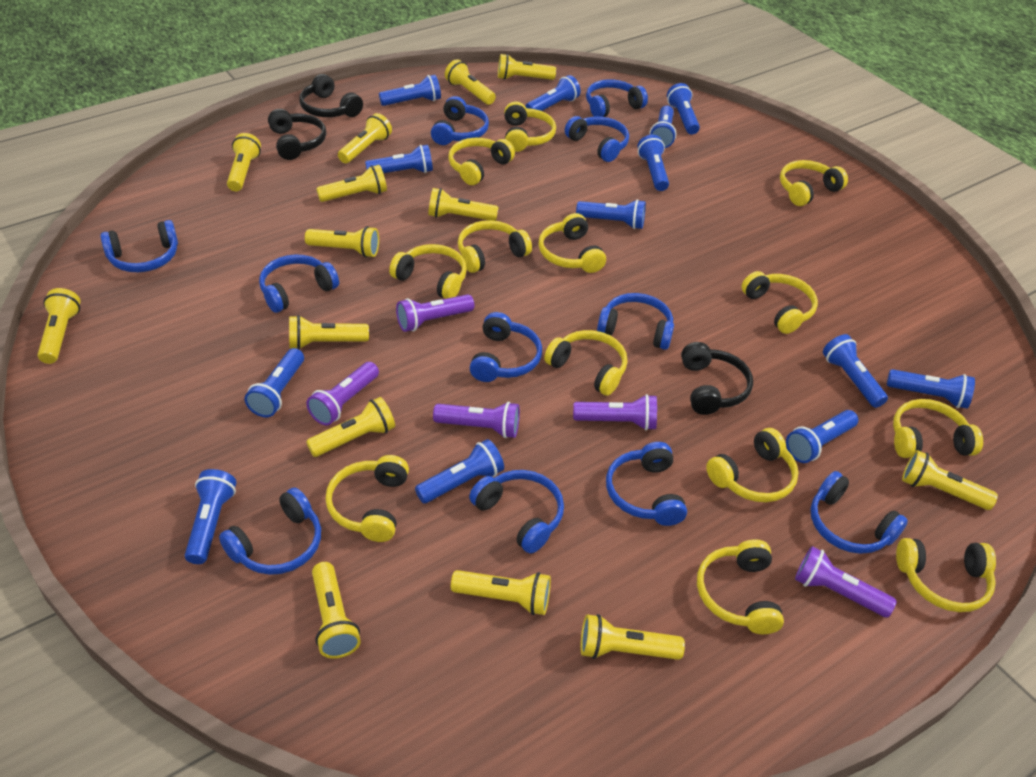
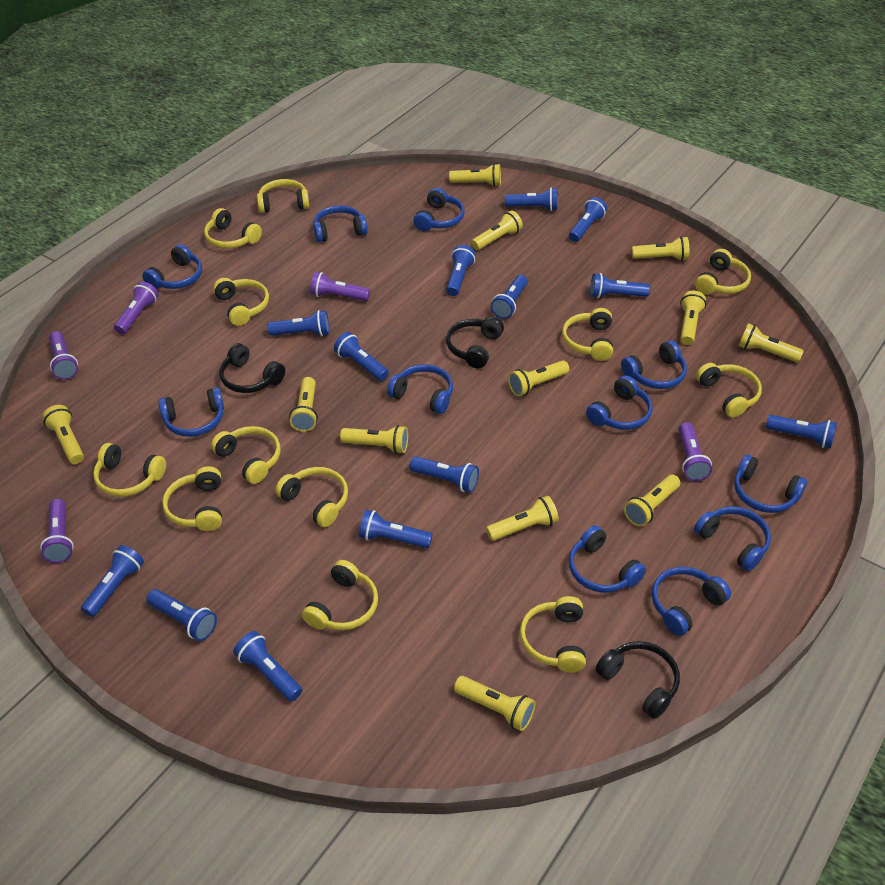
yellow flashlight: [37,288,81,364] [227,133,261,191] [289,315,369,349] [305,226,379,258] [306,397,395,457] [312,562,361,659] [316,165,387,202] [338,113,392,163] [428,188,499,221] [445,59,496,105] [451,570,551,615] [498,54,556,80] [581,614,685,660] [902,450,998,510] = 14 -> [42,405,84,464] [289,377,318,432] [340,425,408,454] [449,164,501,187] [454,676,535,731] [471,210,523,250] [486,496,559,541] [508,360,569,396] [624,475,680,527] [632,236,689,261] [680,291,706,345] [739,323,804,362] = 12
yellow headphones: [325,455,409,542] [389,244,467,299] [448,138,515,185] [458,220,532,273] [504,101,556,152] [538,213,606,273] [544,330,627,396] [697,539,784,634] [706,428,799,502] [741,271,818,334] [780,160,848,206] [893,399,983,458] [896,538,996,612] = 13 -> [93,443,166,497] [162,466,222,531] [204,208,262,249] [211,426,281,484] [213,278,269,326] [257,179,309,213] [275,467,348,527] [302,560,378,630] [520,596,586,672] [562,308,613,361] [695,249,751,294] [696,363,762,418] = 12

